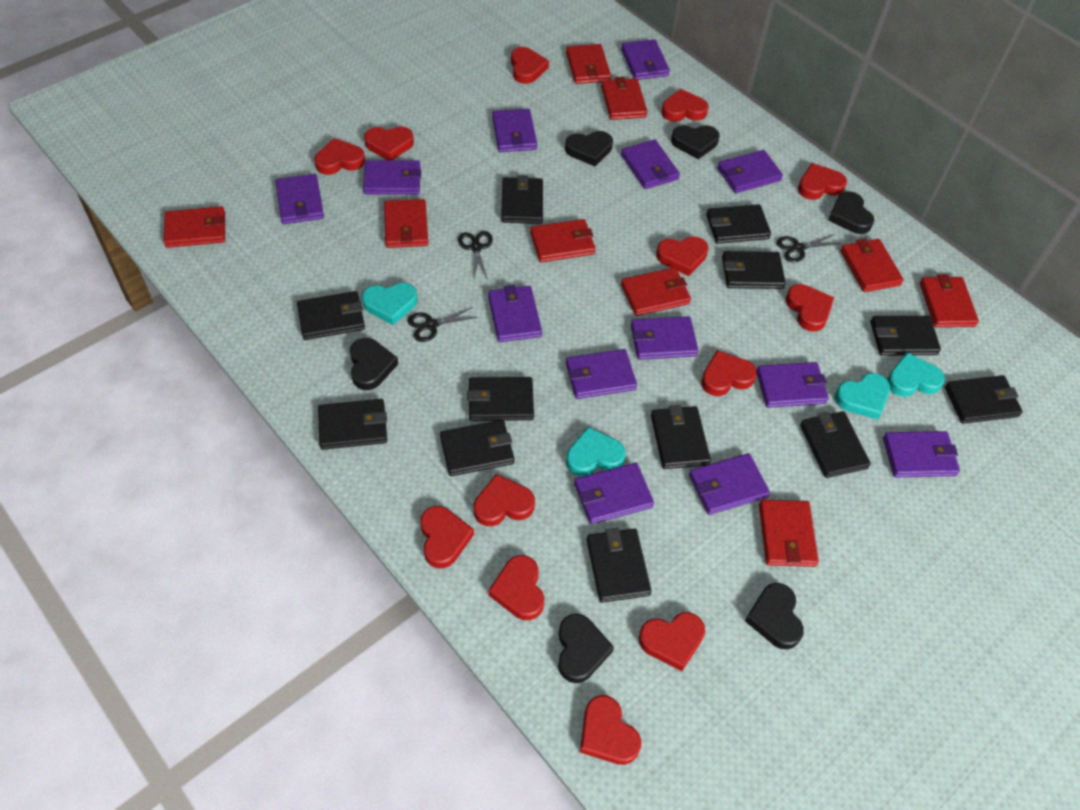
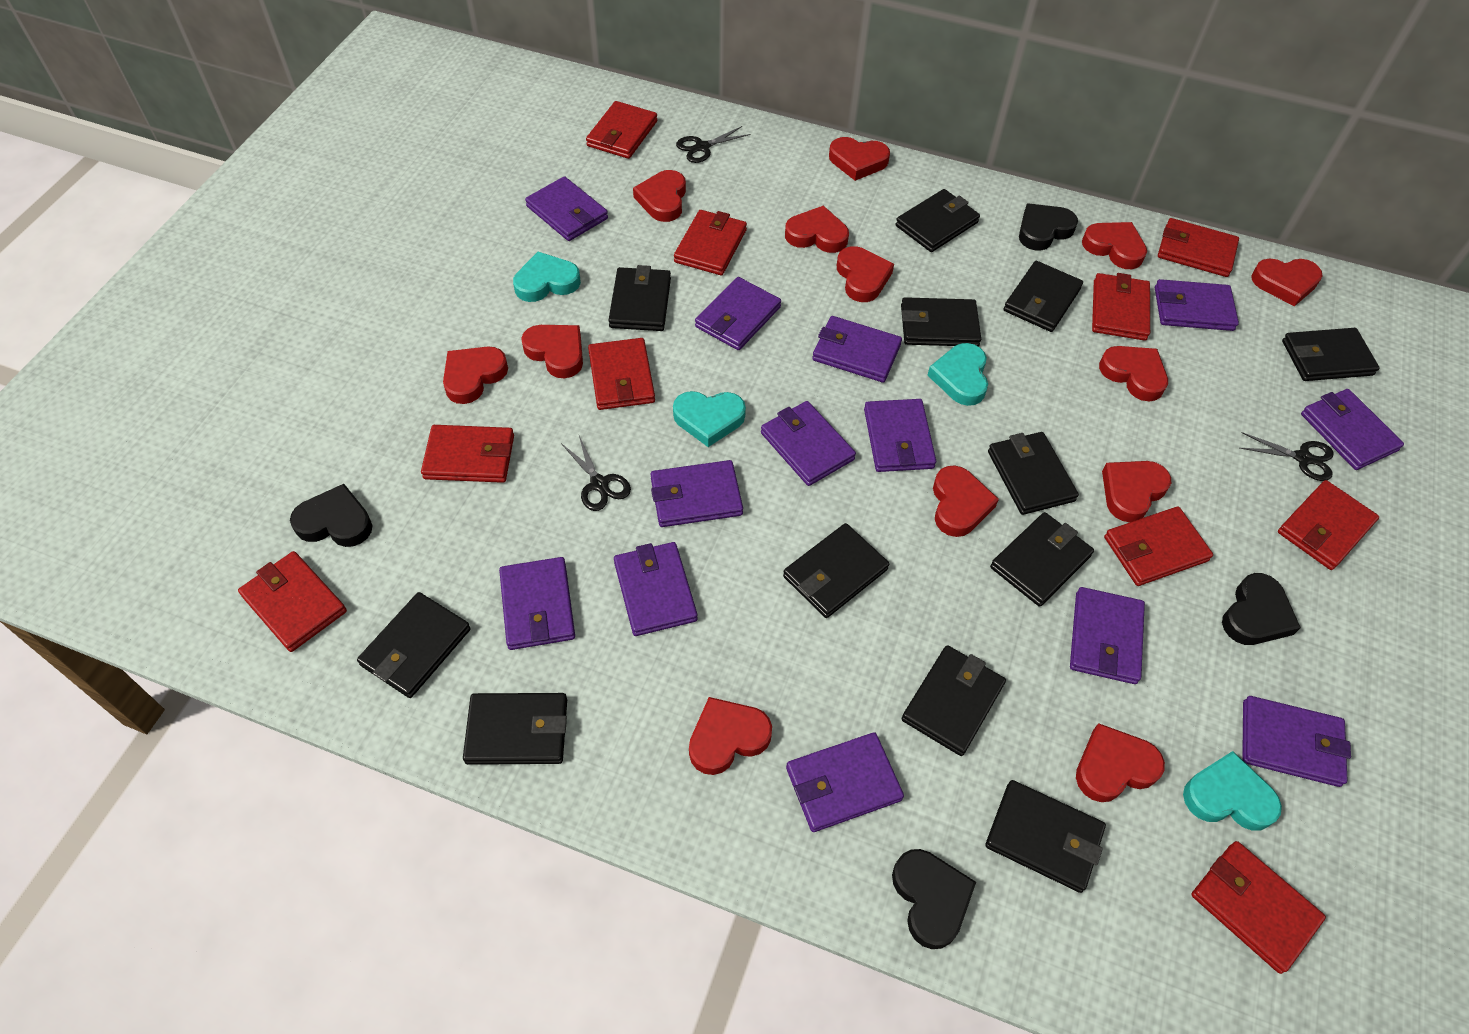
black heart: [350,338,398,390] [558,614,614,683] [565,131,613,166] [671,125,720,159] [745,583,804,649] [828,191,874,234] = 6 -> [290,484,372,547] [892,849,976,949] [1019,204,1078,251] [1222,573,1301,645] = 4
red wallet: [163,206,225,248] [384,199,428,248] [530,219,596,262] [566,44,611,84] [601,77,648,120] [621,268,691,316] [759,500,819,567] [841,239,904,292] [920,274,979,327] = 9 -> [238,551,347,652] [421,425,514,483] [586,101,657,159] [588,338,655,410] [674,210,747,275] [1092,273,1150,341] [1104,507,1213,586] [1158,218,1239,277] [1191,841,1326,974] [1278,480,1379,570] = 10

